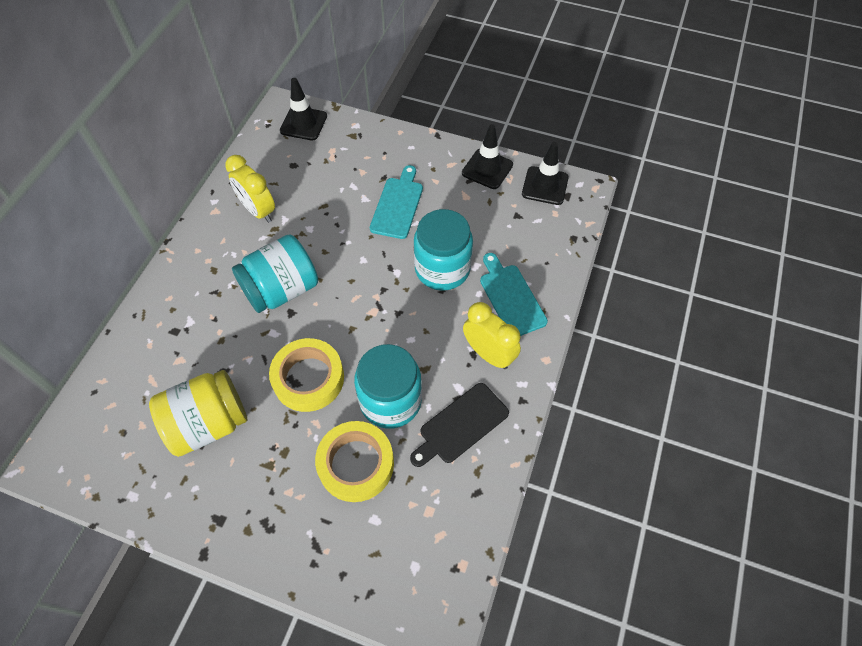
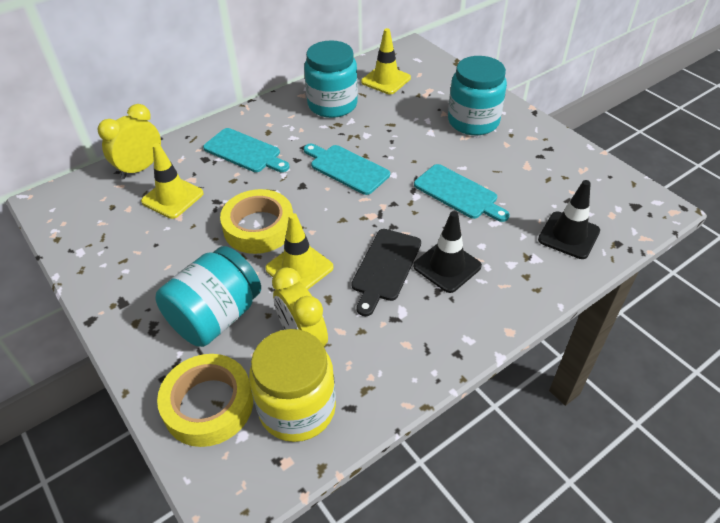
black traffic cone: [280,78,327,140] [462,124,513,189] [522,142,569,205] = 3 -> [413,211,482,293] [538,180,600,259] = 2
turquoise cutting board: [370,165,423,239] [480,253,548,336] = 2 -> [203,128,289,172] [304,144,390,195] [414,164,510,222] = 3
yellow traffic cone: none = 0 -> [141,143,204,219] [265,213,334,290] [361,28,411,94] = 3

